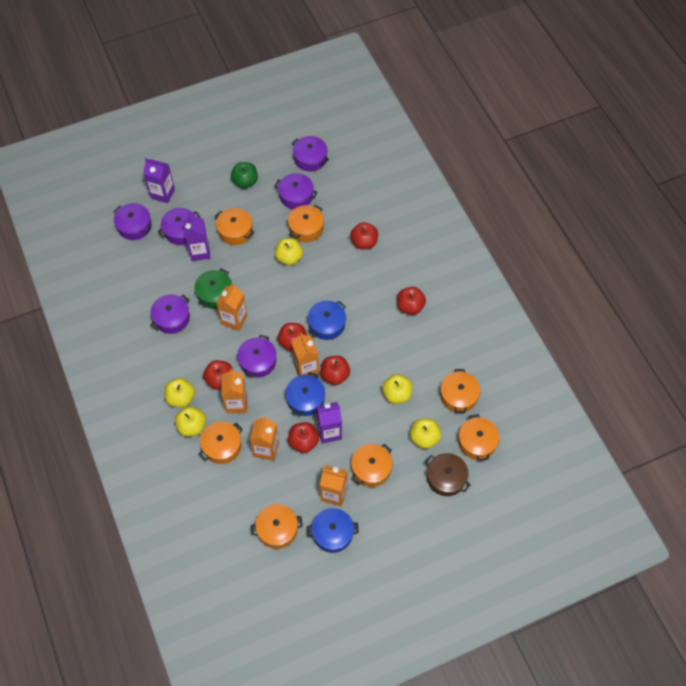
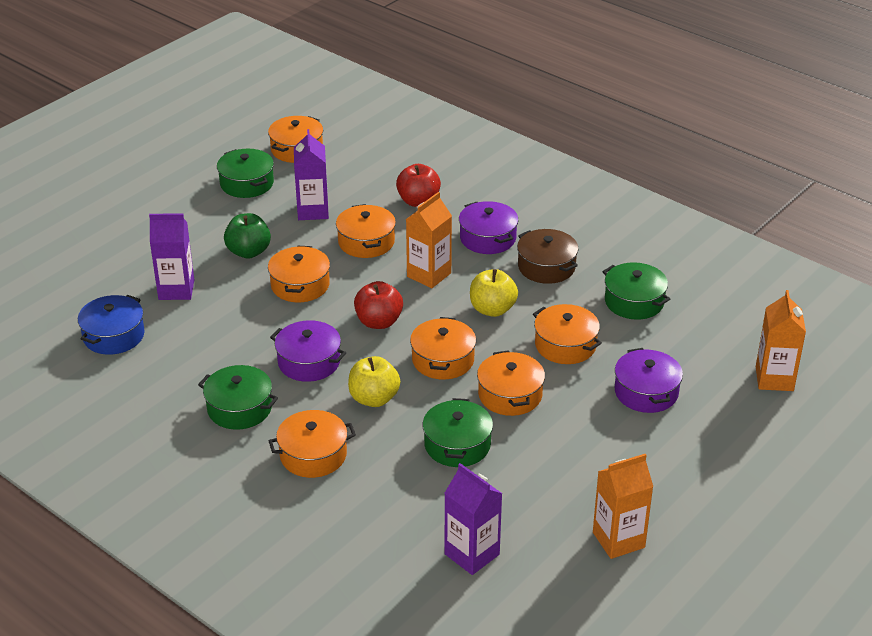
blue pot: [285,372,325,416] [307,508,359,553] [308,301,346,340] = 3 -> [78,295,145,355] = 1
green pot: [194,269,232,309] = 1 -> [198,365,278,430] [217,149,274,198] [423,398,493,467] [603,262,670,320] = 4
orange carton: [217,283,247,331] [221,369,247,413] [250,416,279,461] [291,333,319,376] [320,465,348,506] = 5 -> [406,192,452,288] [593,454,653,559] [756,290,806,391] = 3
purple pot: [113,203,152,240] [150,294,190,334] [158,208,201,245] [237,335,276,378] [275,173,317,209] [291,136,329,171] = 6 -> [270,320,346,382] [459,201,518,254] [615,348,683,413] = 3
red apple: [203,360,233,390] [278,323,307,352] [288,422,319,453] [320,356,350,385] [350,222,378,250] [397,287,426,315] = 6 -> [354,281,403,329] [396,164,441,207] = 2
yellow apple: [164,378,195,408] [175,406,206,437] [275,238,303,266] [382,374,413,404] [410,418,441,449] = 5 -> [348,356,400,407] [470,269,518,317] = 2

